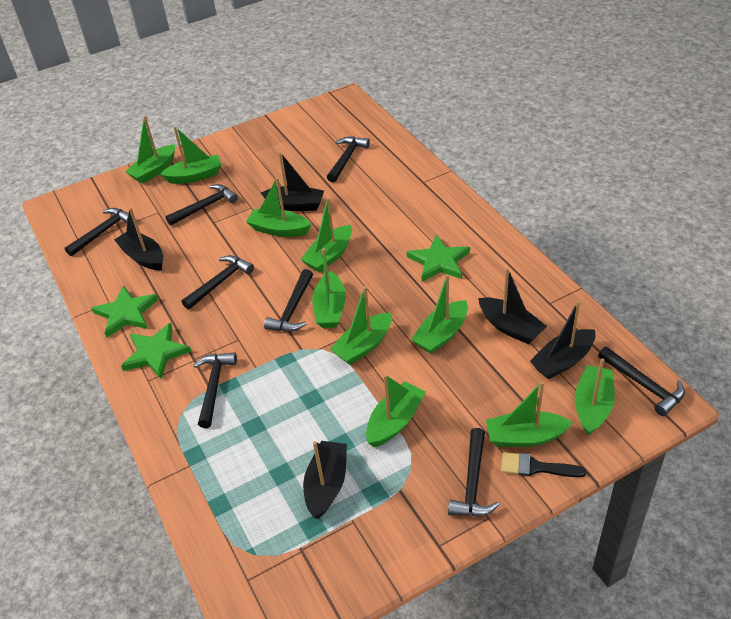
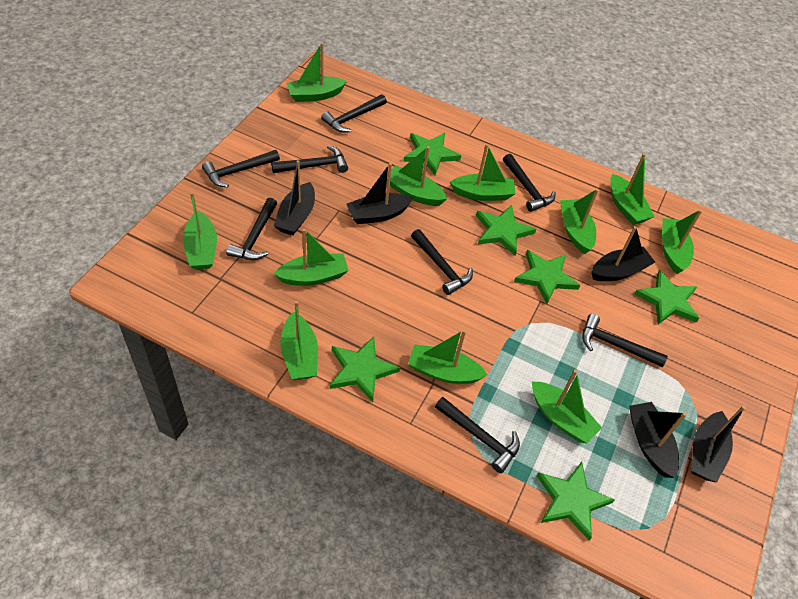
black brush: [501,452,586,477] = 1 -> none = 0
green boat: [125,116,175,184] [160,126,221,184] [246,177,311,237] [301,197,352,272] [312,248,346,328] [330,286,392,365] [366,374,426,447] [411,274,468,354] [486,381,573,447] [575,358,615,435] = 10 -> [183,192,217,270] [274,229,349,286] [280,301,318,380] [286,43,347,102] [387,146,447,206] [408,330,488,384] [450,144,515,201] [532,370,602,443] [560,189,599,254] [610,153,655,225] [662,210,702,274] = 11
green star: [91,285,158,338] [121,323,192,379] [407,235,470,282] = 3 -> [330,337,400,402] [403,133,461,175] [476,205,536,256] [514,250,580,304] [537,462,615,540] [634,270,699,325] = 6

